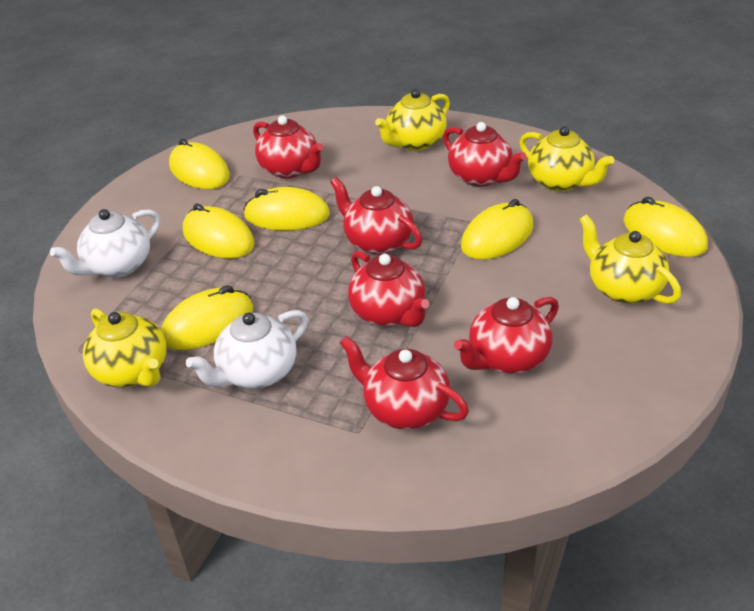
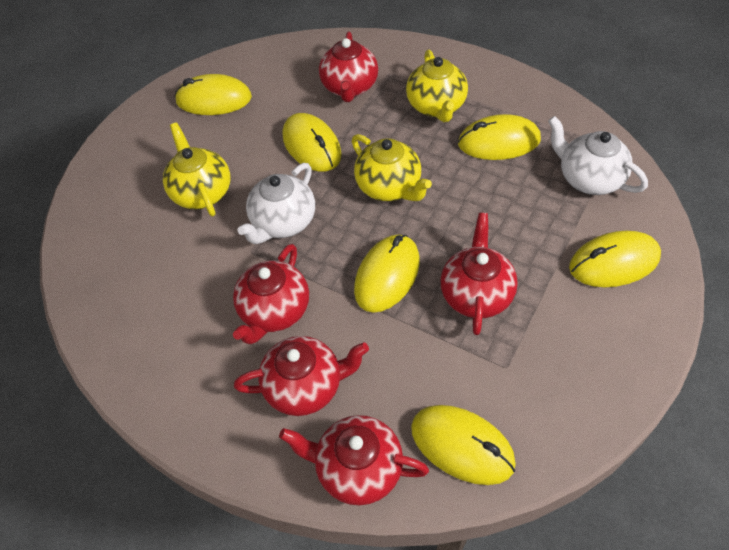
red teapot: [253,116,324,178] [330,177,422,255] [340,336,469,430] [348,251,430,327] [443,122,526,187] [454,297,559,374] = 6 -> [233,244,309,344] [234,336,369,416] [279,415,429,505] [319,32,378,102] [440,213,518,335] = 5
yellow teapot: [83,308,167,387] [375,89,450,151] [519,126,614,192] [579,214,681,304] = 4 -> [163,122,230,217] [352,134,432,201] [406,50,468,122] = 3

